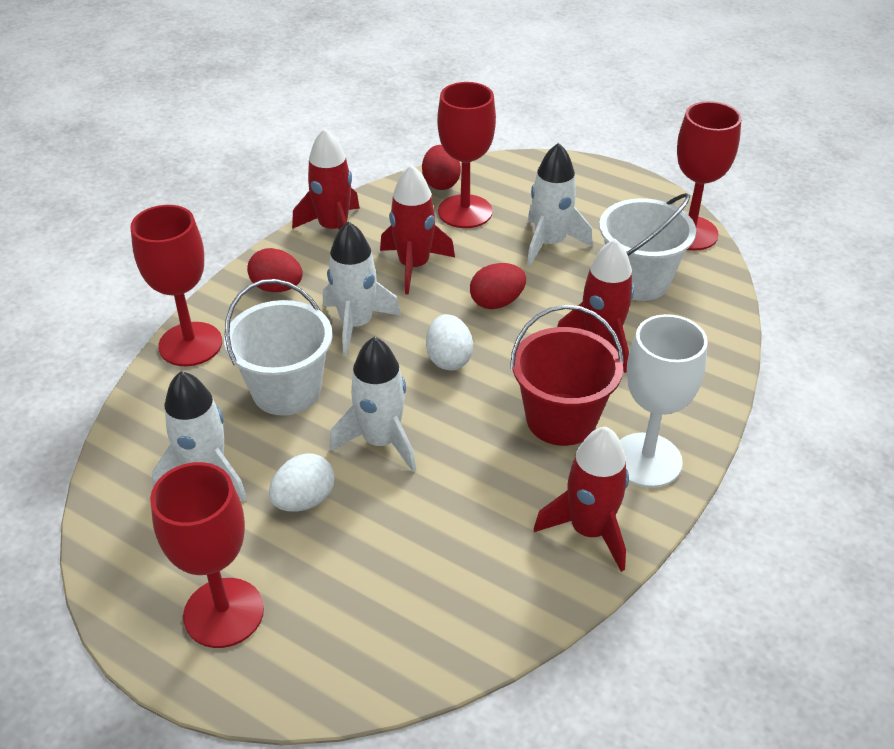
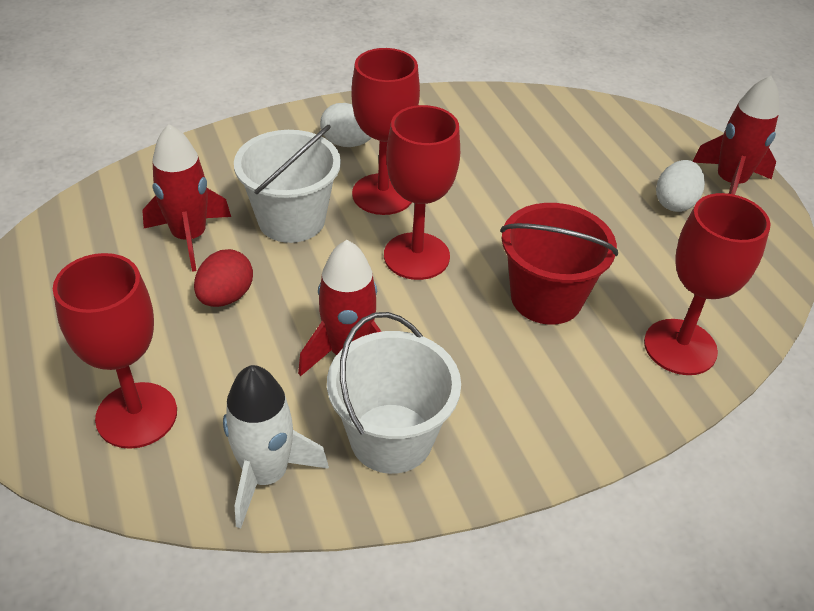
red egg: [247,248,302,292] [422,145,461,190] [470,263,526,309] = 3 -> [194,249,253,307] = 1
red rocket: [292,128,360,230] [380,165,455,294] [534,426,629,572] [557,239,634,373] = 4 -> [142,124,231,272] [298,240,382,377] [693,76,779,195] = 3
white goblet: [620,314,708,488] = 1 -> none = 0
white rocket: [152,371,247,501] [323,221,401,356] [329,337,416,472] [527,143,593,266] = 4 -> [223,365,329,528] = 1

